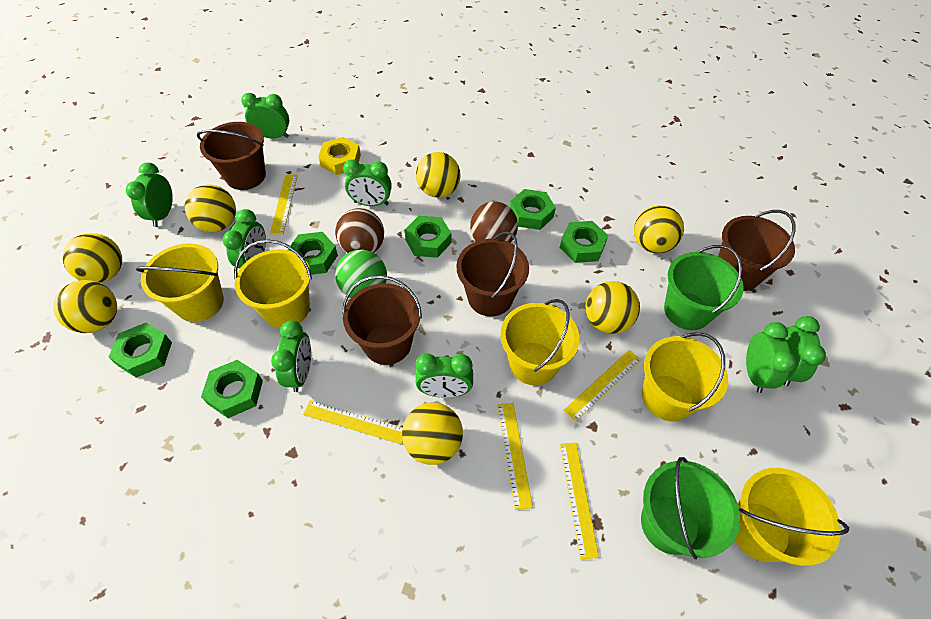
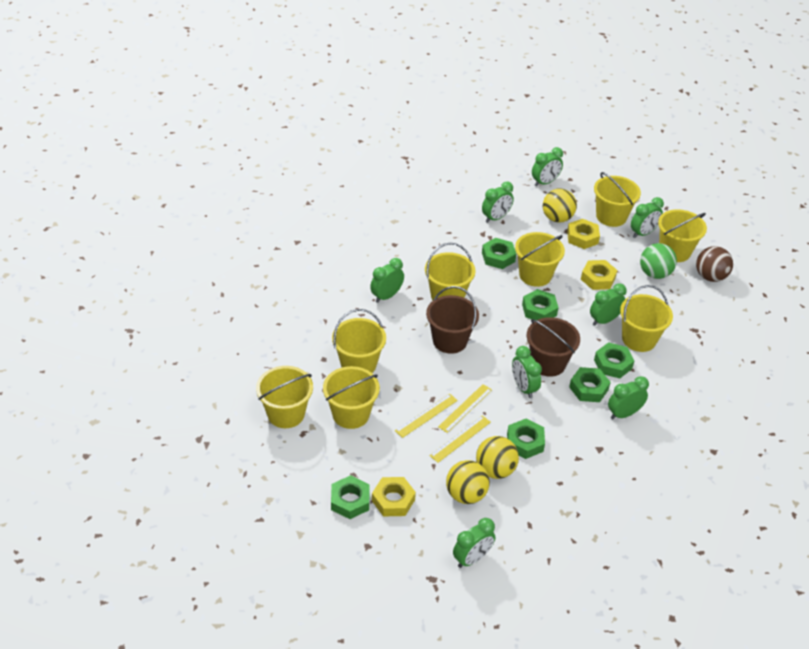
brown ball: [335,208,384,253] [470,202,518,243] = 2 -> [696,246,733,282] = 1
brown bucket: [197,122,266,190] [342,275,422,365] [456,232,529,316] [718,210,795,291] = 4 -> [426,286,479,354] [527,317,580,377] = 2
green bucket: [641,457,740,559] [664,245,744,330] = 2 -> none = 0
yellow ball: [53,280,117,333] [62,233,122,283] [185,184,236,232] [402,403,463,465] [416,152,460,198] [586,281,640,334] [634,205,684,253] = 7 -> [446,460,490,504] [476,436,519,479] [543,188,577,223] = 3
yellow bucket: [136,243,224,322] [234,239,312,328] [500,299,580,385] [642,332,728,421] [735,468,849,566] = 5 -> [256,366,313,428] [323,366,380,429] [332,309,386,373] [425,243,476,301] [515,232,565,287] [594,172,641,227] [620,285,673,352] [658,209,707,262] = 8
yellow nut: [318,137,361,175] = 1 -> [372,477,416,516] [567,219,600,249] [581,260,617,290] = 3
yellow ruler: [270,174,298,234] [303,400,403,444] [497,403,533,510] [560,443,599,559] [563,350,641,422] = 5 -> [395,394,458,438] [429,415,491,463] [438,384,492,433] = 3

